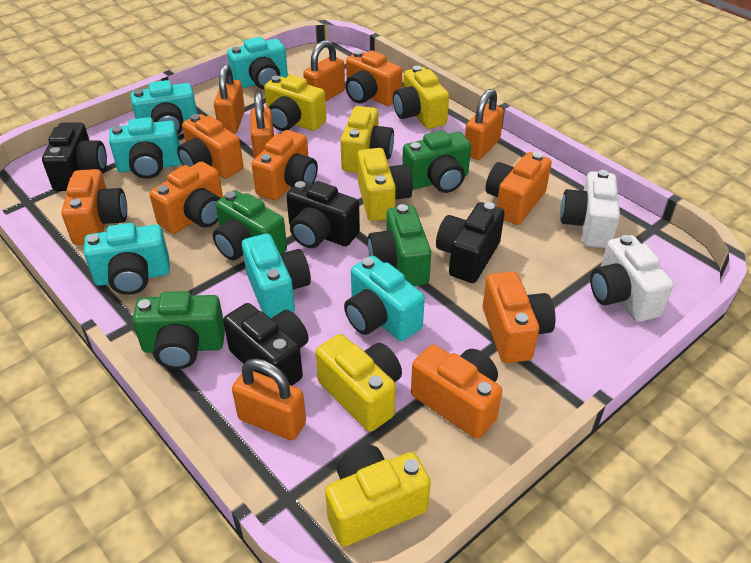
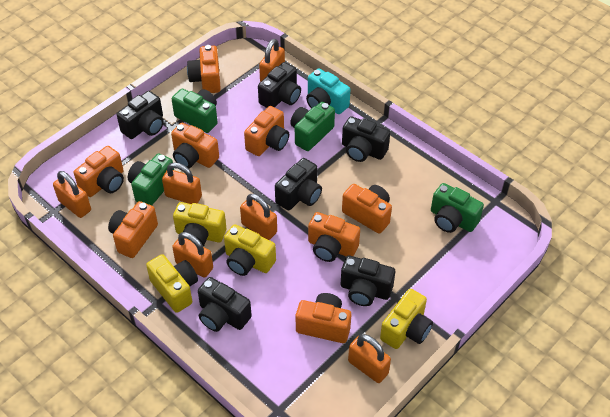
black camera: [42,122,107,191] [223,303,308,386] [286,180,360,248] [436,202,505,283] = 4 -> [117,91,164,139] [198,277,252,332] [258,62,301,108] [275,158,322,211] [341,256,395,306] [342,116,390,162] = 6
orange padlock: [214,64,245,134] [232,358,306,440] [250,92,274,159] [303,40,345,102] [465,89,504,160] = 5 -> [53,171,91,218] [162,162,202,204] [172,232,213,278] [240,194,277,240] [259,39,285,82] [348,334,391,383] = 6
turquoise camera: [84,223,170,295] [109,117,181,179] [131,80,197,134] [227,37,288,89] [242,233,311,319] [344,256,425,341] = 6 -> [306,68,350,114] = 1
white camera: [560,170,620,248] [590,235,674,322] = 2 -> none = 0
yellow camera: [264,75,326,131] [315,334,402,432] [325,445,431,547] [340,106,394,173] [357,148,413,221] [393,66,449,129] = 6 -> [146,254,198,313] [173,202,226,247] [224,225,276,276] [380,289,433,349] = 4

